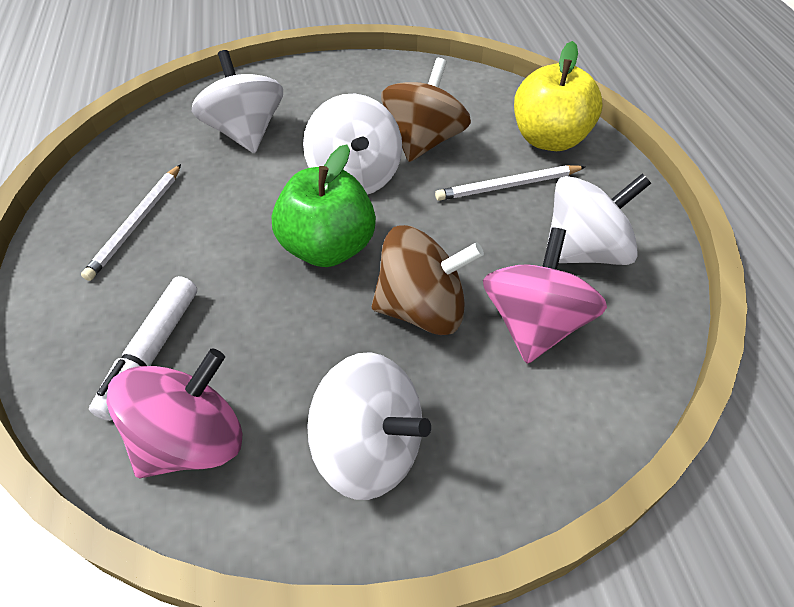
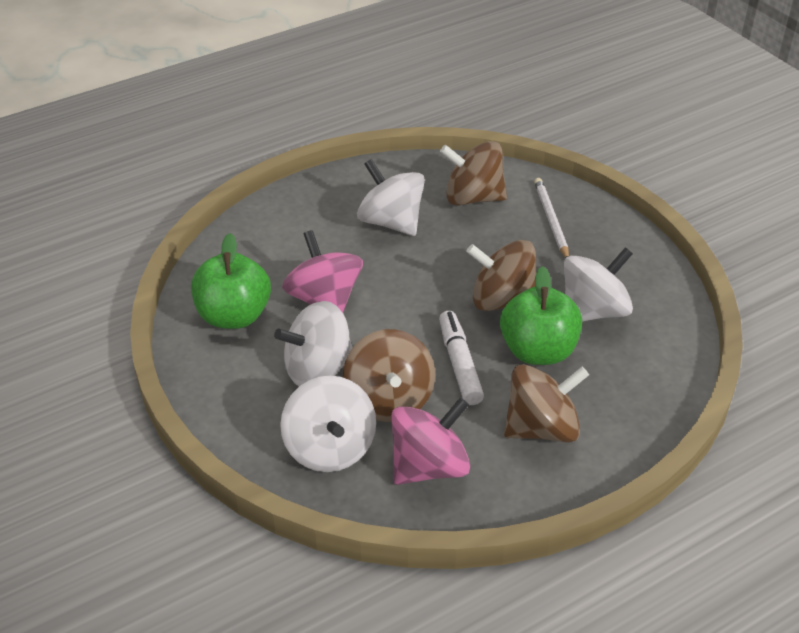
brown spinning top: [371,225,484,335] [381,58,471,162] = 2 -> [343,329,435,422] [440,141,507,206] [466,240,536,311] [504,364,589,443] = 4
green apple: [272,144,376,267] = 1 -> [191,233,271,329] [500,266,582,365] = 2
white pencil: [81,164,181,281] [435,165,585,201] = 2 -> [534,178,569,258] = 1
yellow apple: [514,41,603,151] = 1 -> none = 0

